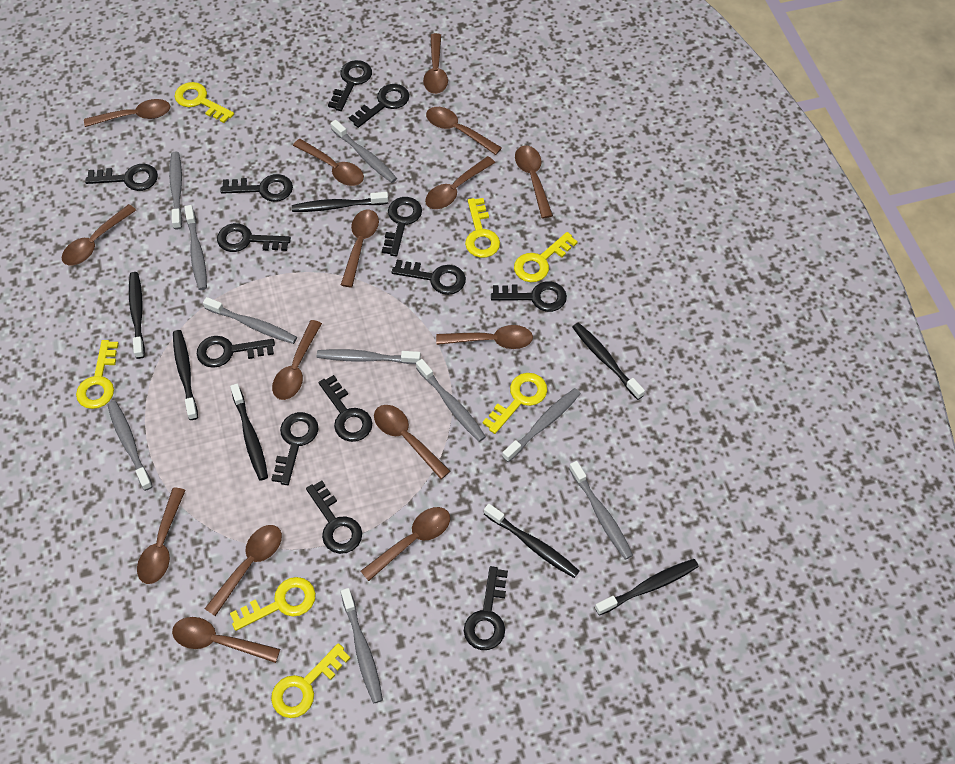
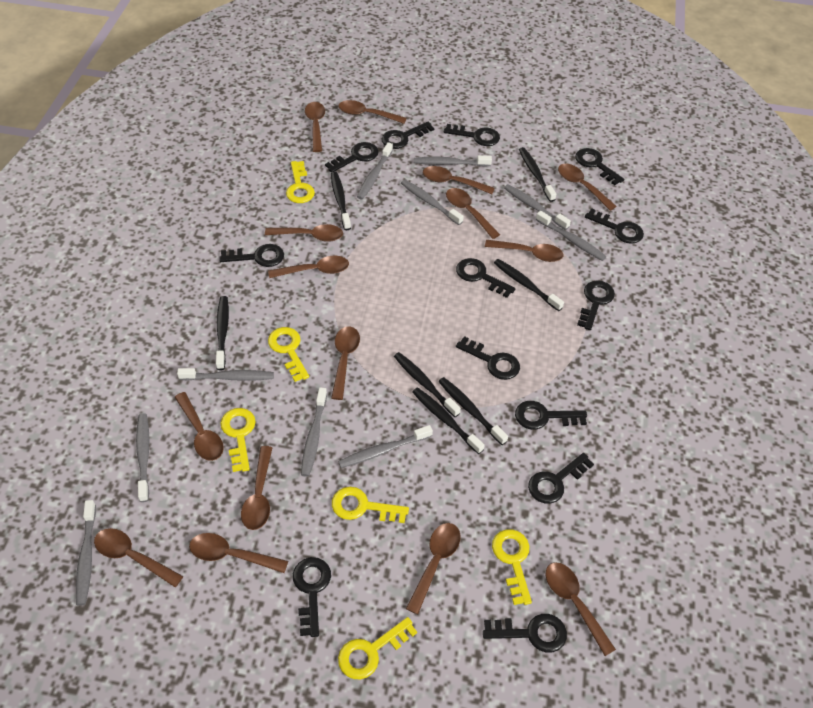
yellow key: [76,340,119,409] [174,82,234,123] [230,577,316,631] [271,643,350,718] [465,198,500,258] [483,373,547,434] [514,232,578,282] = 7 -> [220,408,256,472] [268,327,309,382] [286,161,315,203] [332,487,409,523] [338,617,417,679] [492,529,532,605] = 6

